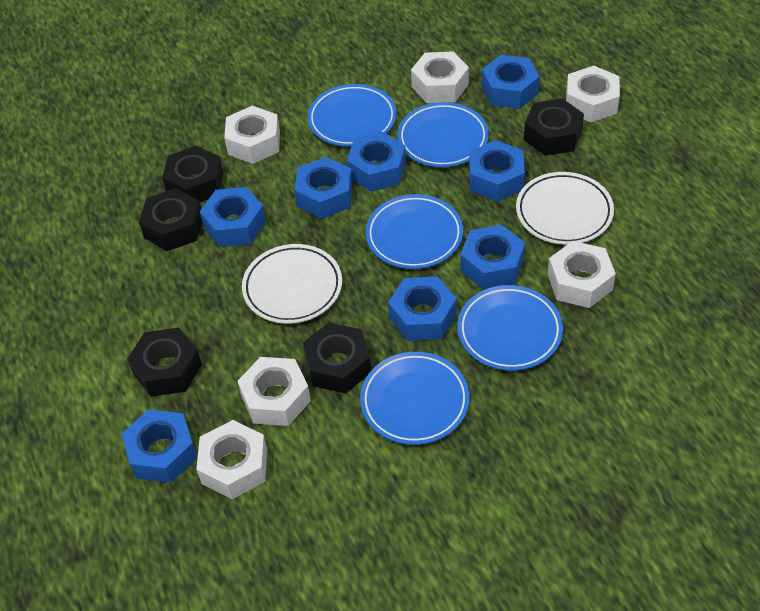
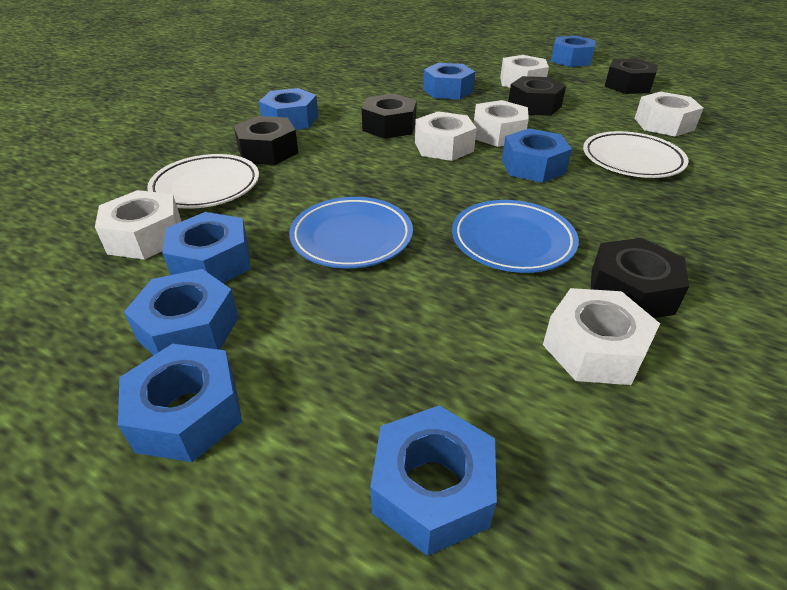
blue plate: [307,84,397,147] [360,352,470,445] [366,194,463,269] [398,102,489,167] [458,285,563,371] = 5 -> [289,197,413,268] [452,200,579,273] = 2

